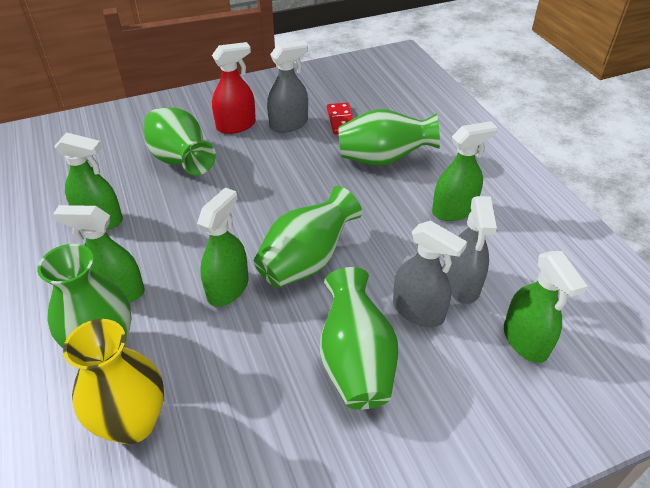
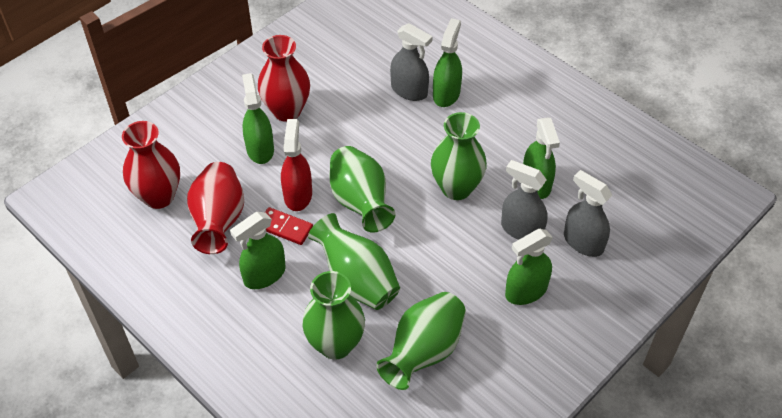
red vase: none = 0 -> [122,121,180,209] [187,162,244,254] [258,35,310,122] = 3
yellow vase: [63,319,164,444] = 1 -> none = 0

